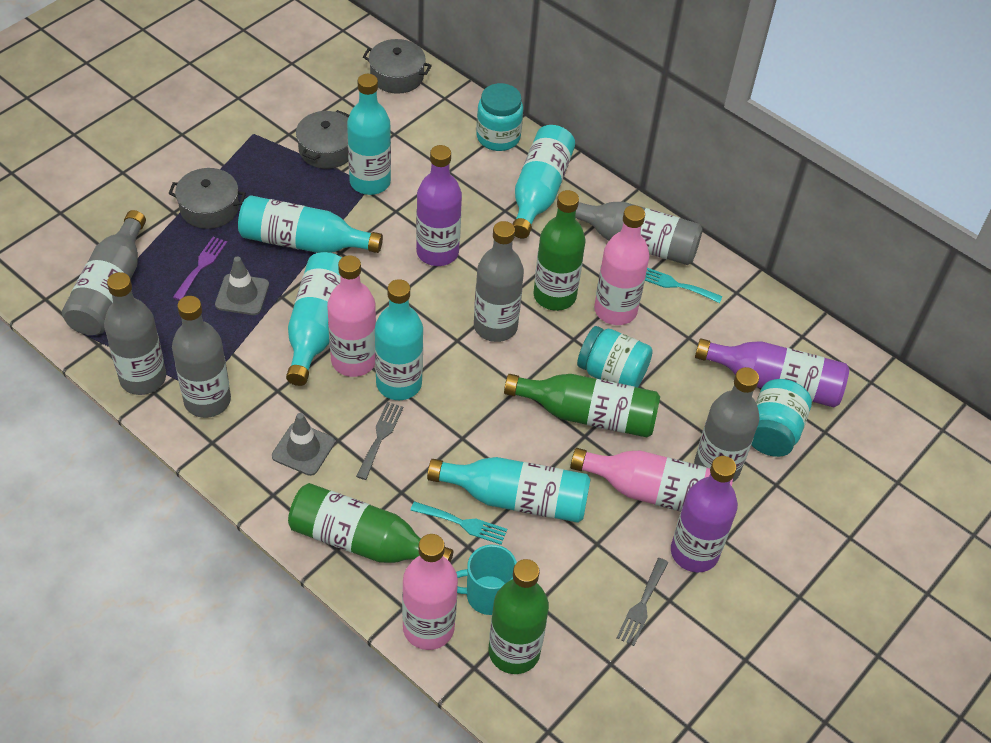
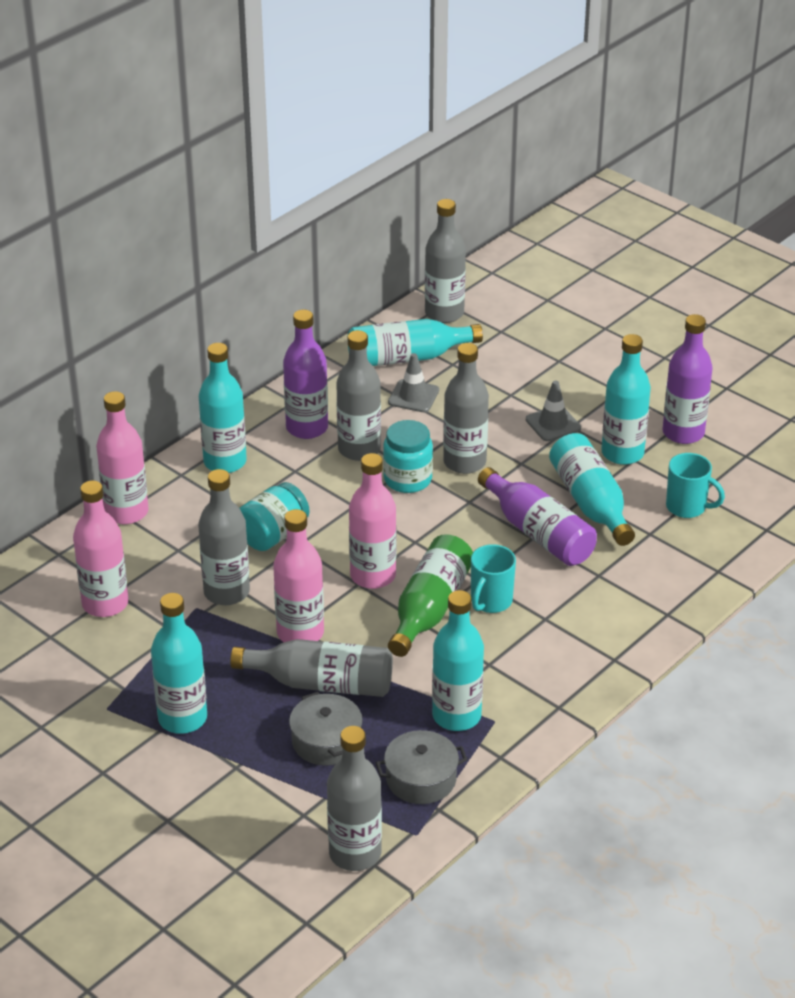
green bottle: [288,483,453,563] [489,559,549,674] [504,374,660,438] [534,190,585,311] = 4 -> [388,534,473,657] = 1
grey fork: [356,402,403,480] [616,558,668,646] = 2 -> none = 0
grey pot: [168,168,246,229] [296,110,349,169] [363,39,432,94] = 3 -> [289,692,363,766] [376,730,467,804] = 2
purple fork: [173,237,227,300] = 1 -> none = 0
turquoise fork: [410,501,507,545] [645,268,723,303] = 2 -> none = 0
turquoise jar: [476,83,523,151] [577,326,653,388] [751,379,812,457] = 3 -> [240,482,310,551] [383,420,433,493] = 2
turquoise mug: [456,545,517,615] = 1 -> [471,544,516,613] [666,453,725,518] = 2

